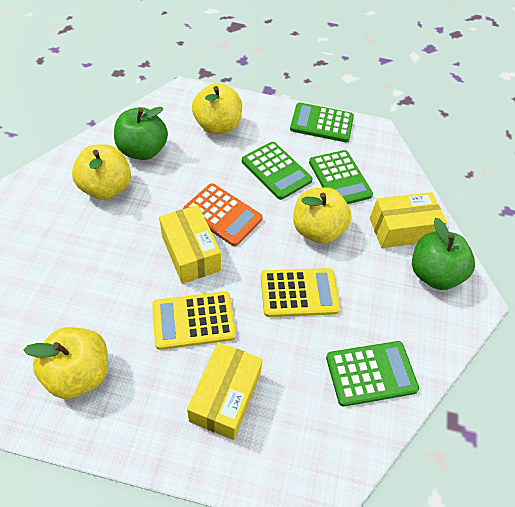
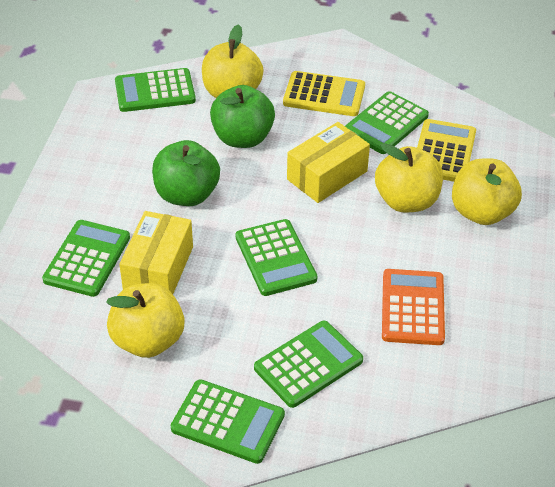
green calculator: [242,142,313,200] [290,102,354,142] [309,150,373,204] [326,341,419,407] = 4 -> [42,220,130,297] [115,68,196,112] [171,379,285,464] [236,219,317,296] [254,321,363,408] [345,91,429,154] = 6
yellow box: [159,205,221,284] [187,342,263,440] [370,192,447,248] = 3 -> [119,211,193,294] [287,122,370,203] = 2

